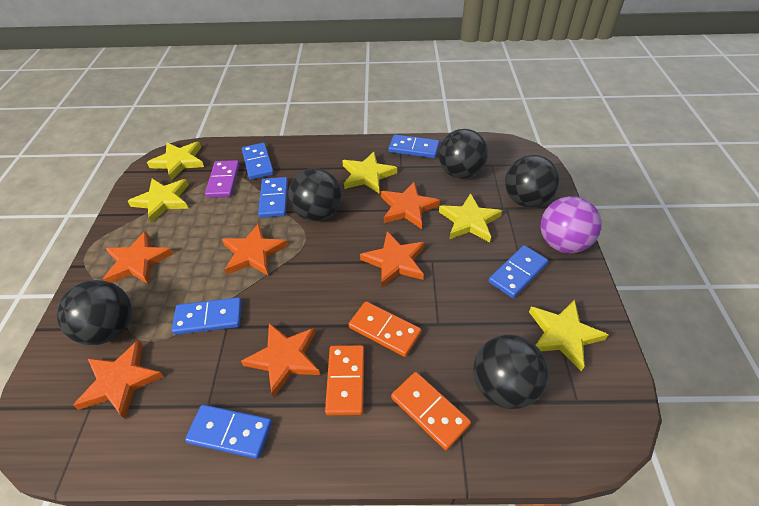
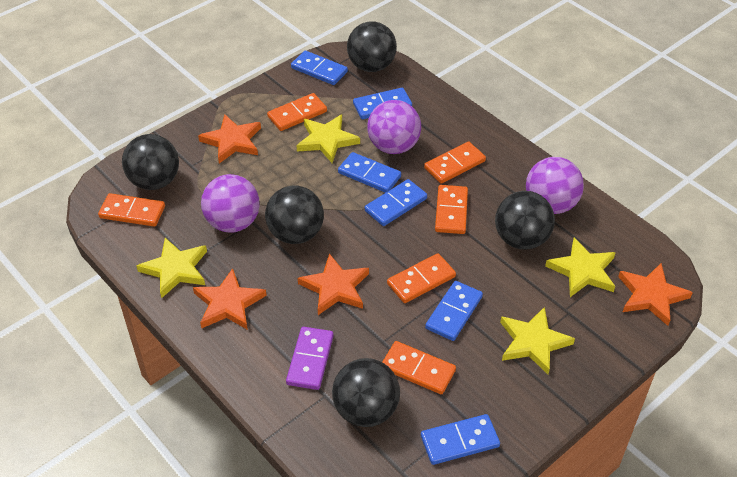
orange domino: [325,345,364,415] [349,301,421,357] [391,372,471,450] = 3 -> [98,193,165,227] [267,93,327,131] [382,341,456,394] [387,253,456,303] [424,142,486,184] [435,185,468,234] = 6
orange star: [73,340,164,419] [103,231,173,285] [222,223,288,275] [241,323,320,398] [360,231,425,287] [381,182,440,229] = 6 -> [193,268,267,330] [198,114,261,163] [298,253,369,315] [618,263,693,326] = 4
purple ball: [541,196,602,253] = 1 -> [201,174,260,233] [367,100,421,154] [526,157,584,214] = 3
yellow star: [128,179,189,223] [147,142,204,181] [342,152,397,193] [439,193,502,242] [529,300,609,371] = 5 -> [136,238,207,298] [297,114,360,163] [500,307,575,374] [545,238,616,297] = 4

